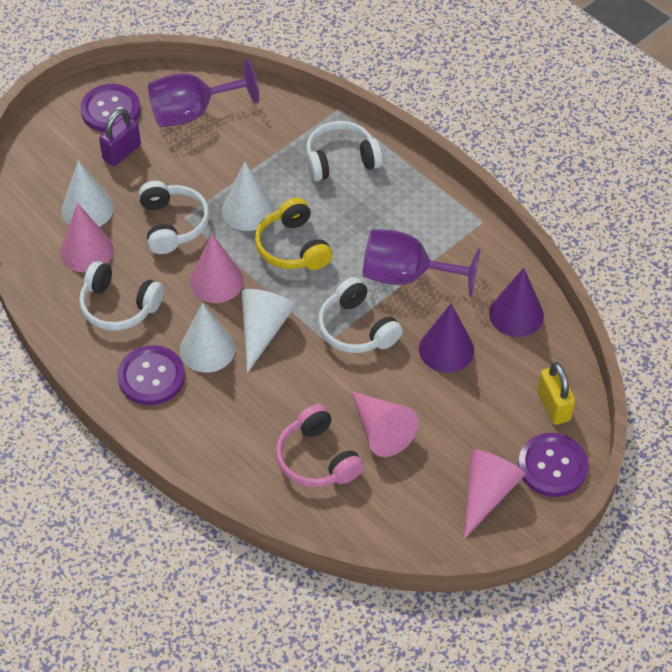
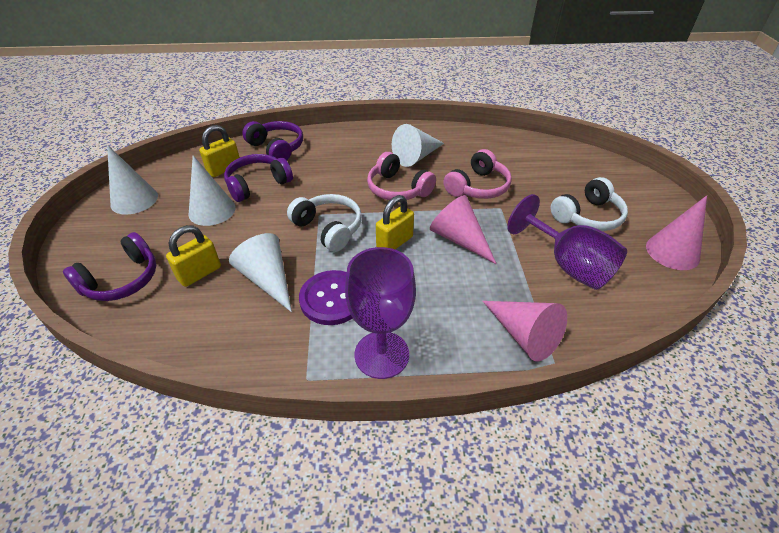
pink cone: [61,203,114,272] [190,234,244,303] [351,391,418,457] [464,449,526,539] = 4 -> [430,195,497,264] [483,301,567,361] [646,195,707,270] = 3
pink headphones: [276,404,364,487] = 1 -> [367,152,436,200] [443,149,512,199] = 2
purple button: [80,84,140,132] [117,345,185,405] [518,433,588,497] = 3 -> [299,270,353,325] = 1
purple cone: [419,303,474,373] [489,268,544,337] = 2 -> none = 0
purple headphones: none = 0 -> [63,232,156,301] [224,154,293,202] [242,121,303,161] = 3
purple padlock: [99,109,141,166] = 1 -> none = 0
white headphones: [79,261,164,331] [138,181,210,254] [306,121,383,181] [318,277,403,353] = 4 -> [287,194,362,252] [551,177,628,231] = 2
yellow headphones: [255,198,333,270] = 1 -> none = 0
yellow padlock: [537,362,575,425] = 1 -> [166,225,221,287] [199,125,240,177] [376,195,414,249] = 3

